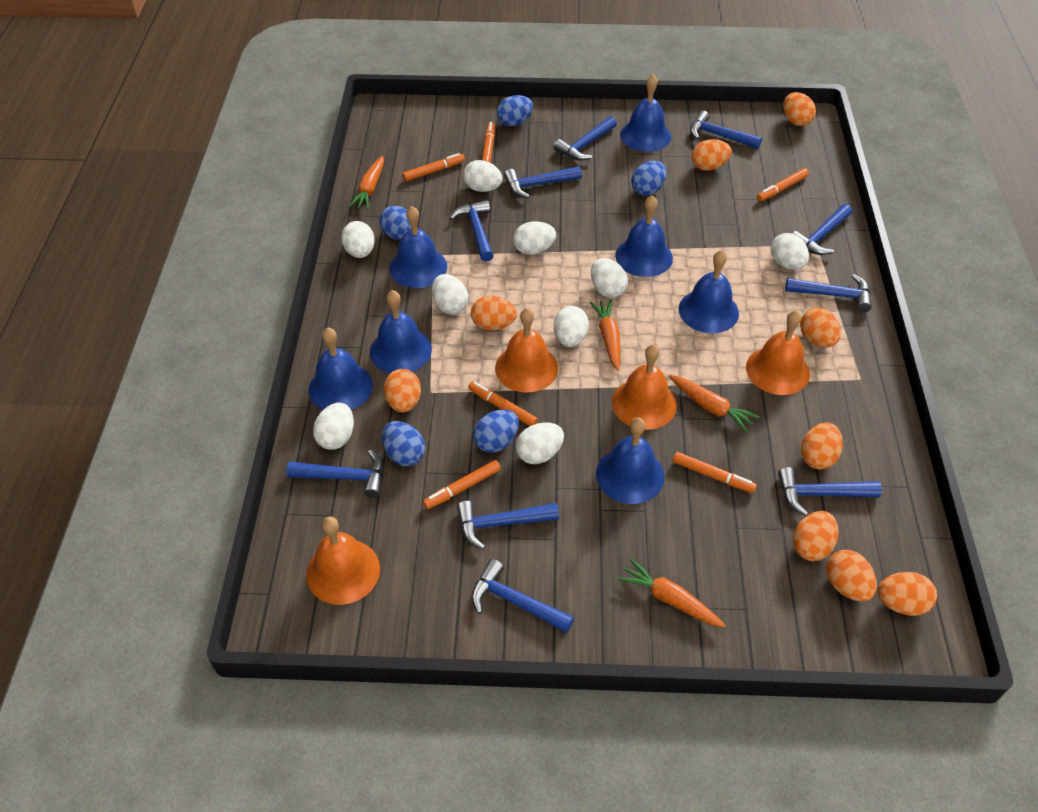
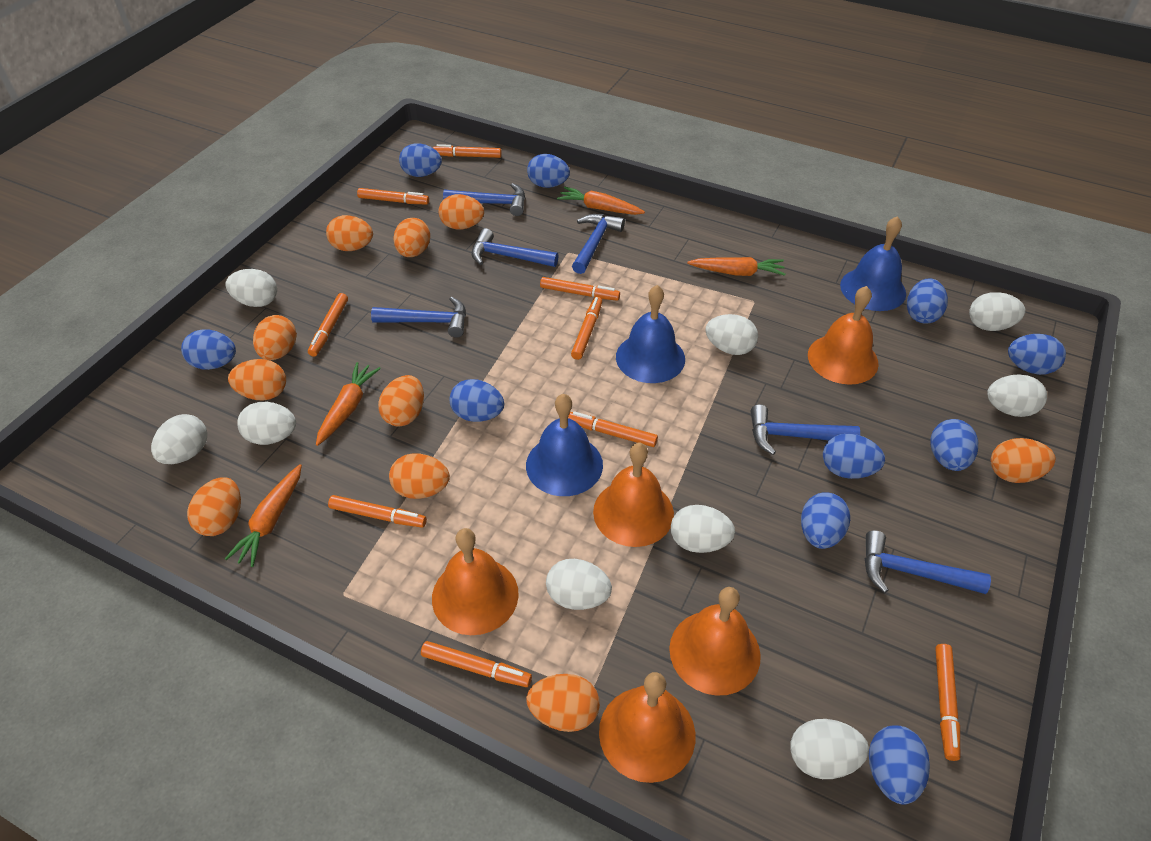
blue bell: [308,327,373,410] [370,290,432,373] [389,206,447,288] [596,417,665,504] [615,195,673,277] [620,75,671,152] [679,250,739,333] = 7 -> [526,394,603,496] [616,285,685,383] [840,216,906,311] = 3
blue egg: [379,206,411,240] [382,421,425,466] [473,409,519,453] [497,95,533,127] [631,161,667,196] = 5 -> [181,330,236,370] [399,143,442,177] [450,379,504,422] [527,154,570,188] [801,492,850,549] [823,434,885,479] [869,725,930,805] [907,278,948,324] [930,419,978,471] [1008,334,1066,375] = 10
blue hammer: [287,450,384,498] [449,200,494,262] [457,501,559,550] [471,559,574,633] [504,166,582,198] [553,116,617,161] [690,110,762,149] [778,467,882,516] [785,274,872,312] [792,204,852,255] = 10 -> [371,297,466,338] [443,183,525,216] [471,228,559,267] [572,214,625,274] [751,405,860,455] [865,530,991,594] = 6
orange bell: [306,517,380,605] [495,308,558,393] [612,344,677,430] [746,310,810,395] = 4 -> [432,528,519,635] [593,443,674,547] [599,672,695,783] [669,587,761,696] [808,286,879,385] = 5
orange egg: [384,369,421,413] [471,296,517,331] [692,139,732,171] [784,92,816,126] [793,511,838,561] [800,307,841,348] [801,422,843,470] [826,550,877,602] [877,572,937,616] = 9 -> [187,477,241,536] [228,359,286,400] [253,315,297,360] [326,215,373,251] [378,375,424,427] [389,453,450,499] [393,218,430,257] [438,194,484,229] [526,674,600,732] [991,438,1056,483] = 10
orange marker: [402,153,465,181] [423,460,501,509] [468,381,538,426] [482,122,495,163] [673,452,757,493] [757,168,809,201] = 6 -> [308,293,348,357] [328,495,427,528] [357,188,429,205] [421,641,532,687] [433,144,502,158] [540,277,620,301] [568,411,658,447] [571,297,602,360] [935,644,960,761] = 9

